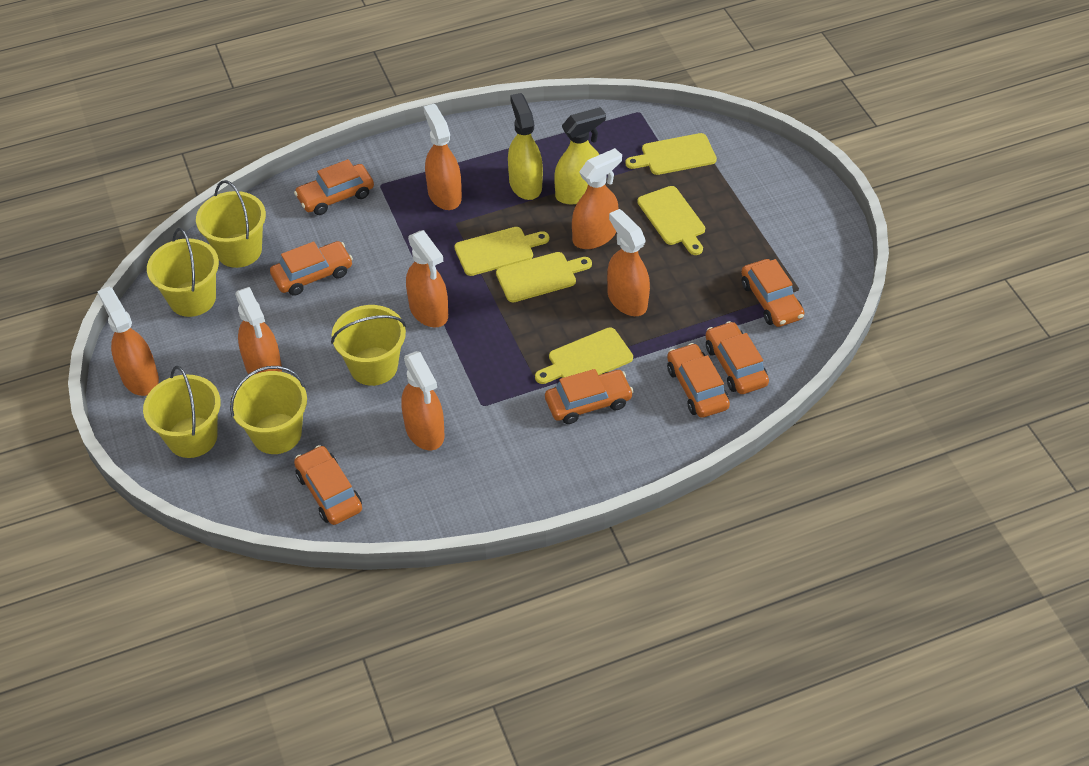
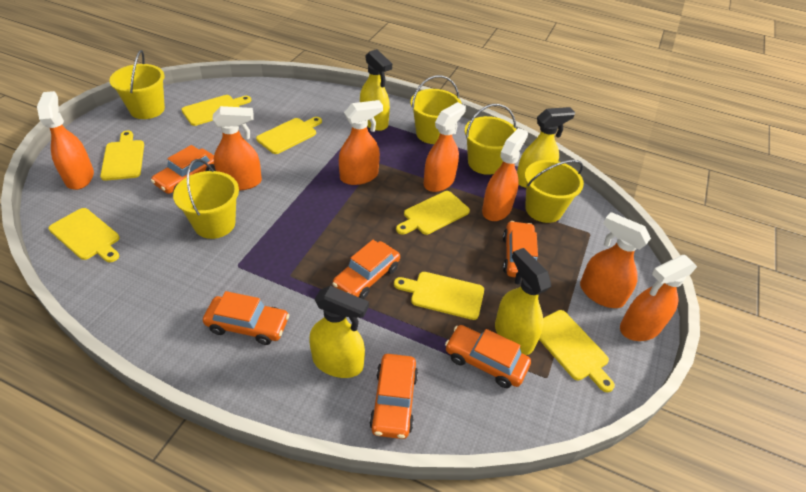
orange car: [270,241,353,296] [294,159,374,215] [294,445,362,525] [545,369,634,424] [667,343,730,418] [705,321,769,394] [741,259,804,327] = 7 -> [151,145,216,194] [203,291,290,345] [333,240,400,299] [369,354,418,439] [445,325,531,388] [503,221,538,278] = 6
yellow cutting board: [454,227,549,276] [496,252,592,302] [535,327,633,384] [625,133,717,175] [637,186,705,255] = 5 -> [48,208,120,262] [100,131,144,181] [181,95,251,126] [256,117,322,154] [394,272,484,320] [396,191,470,235] [539,310,615,392] = 7
yellow spray bottle: [508,93,543,200] [554,107,606,205] = 2 -> [309,286,369,378] [360,49,392,131] [495,248,551,355] [517,107,575,188] = 4

